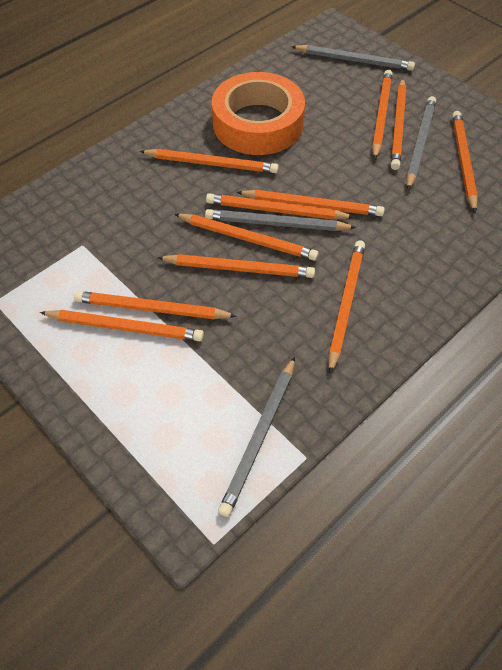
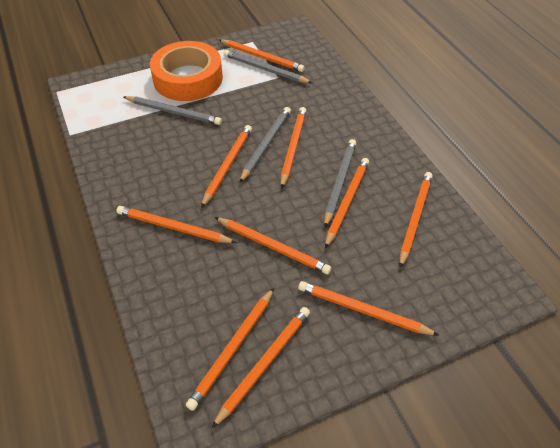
orange pencil: [40,310,204,341] [74,291,237,319] [139,149,279,173] [157,254,315,278] [174,214,319,261] [206,193,354,220] [237,190,385,216] [329,241,365,374] [372,70,392,160] [391,78,406,170] [452,111,478,213] = 11 -> [116,206,237,243] [186,288,274,411] [201,125,252,208] [212,307,310,428] [215,217,331,274] [219,39,305,72] [281,107,306,189] [298,281,439,335] [325,158,369,248] [399,172,433,268] = 10

